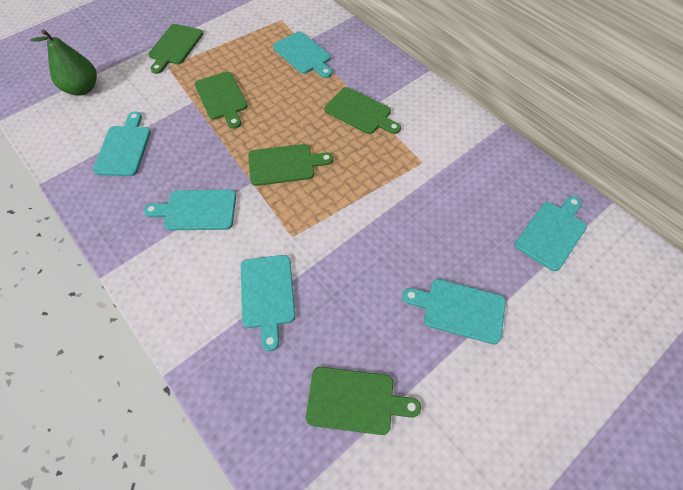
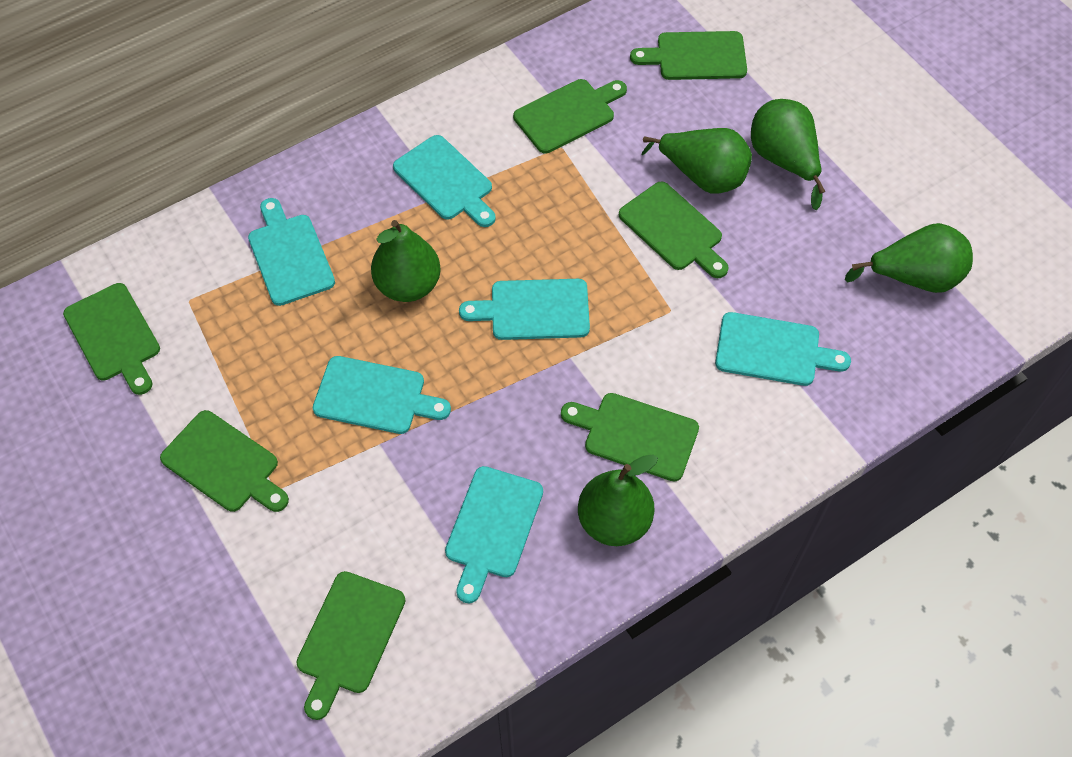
green cutting board: [148,24,203,74] [195,72,248,129] [248,144,334,186] [306,367,421,435] [324,87,401,134] = 5 -> [63,283,160,395] [160,410,289,512] [296,571,405,720] [513,79,627,153] [561,393,699,482] [619,182,729,278] [630,31,747,80] = 7
green pear: [30,29,97,96] = 1 -> [371,220,441,302] [578,454,658,546] [642,128,752,194] [751,99,826,210] [845,223,973,293] = 5

